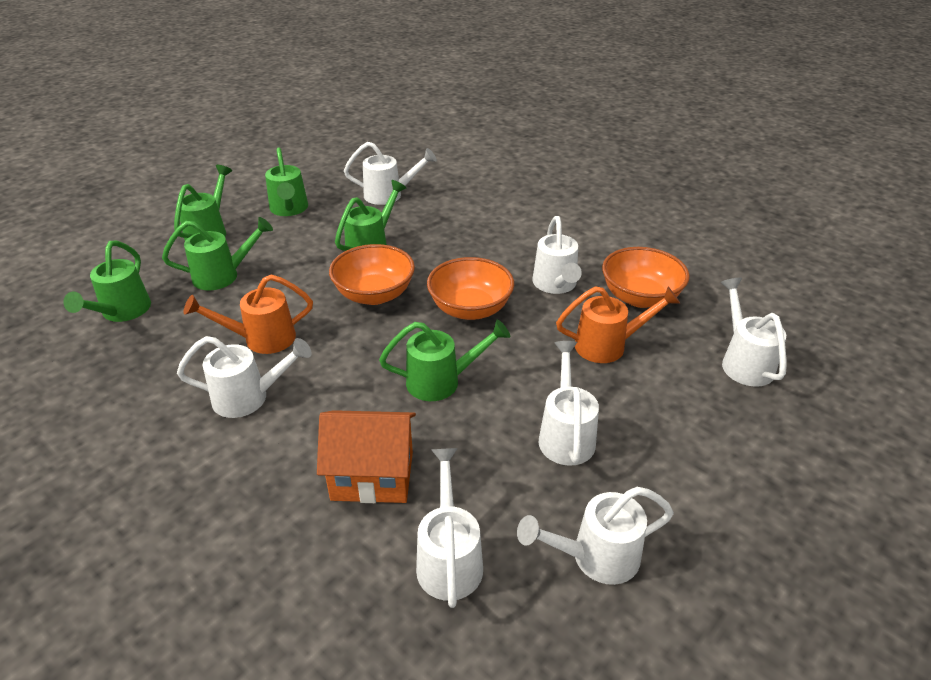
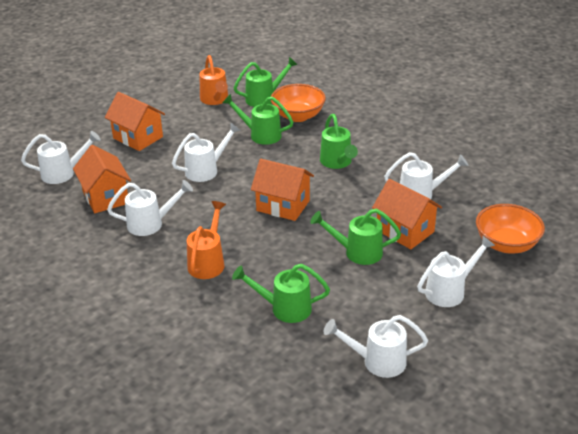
green watering can: [63,241,151,322] [162,217,273,290] [174,165,232,241] [265,148,308,216] [335,180,406,251] [379,320,510,401] = 6 -> [222,94,293,145] [232,264,330,323] [234,57,298,107] [310,209,401,265] [320,114,358,169] = 5
orange bowl: [329,244,415,305] [427,257,514,320] [602,247,690,308] = 3 -> [271,84,326,122] [476,204,545,254] = 2
orange house: [317,410,416,503] = 1 -> [73,145,131,213] [105,92,165,151] [251,159,314,221] [372,179,442,249] = 4
white watering can: [177,336,312,418] [344,142,437,205] [416,448,483,608] [517,487,674,585] [532,216,582,294] [539,341,599,466] [721,278,787,387] = 7 -> [21,131,101,184] [107,180,193,236] [172,122,241,182] [324,315,428,378] [384,152,468,199] [417,236,495,307] = 6

